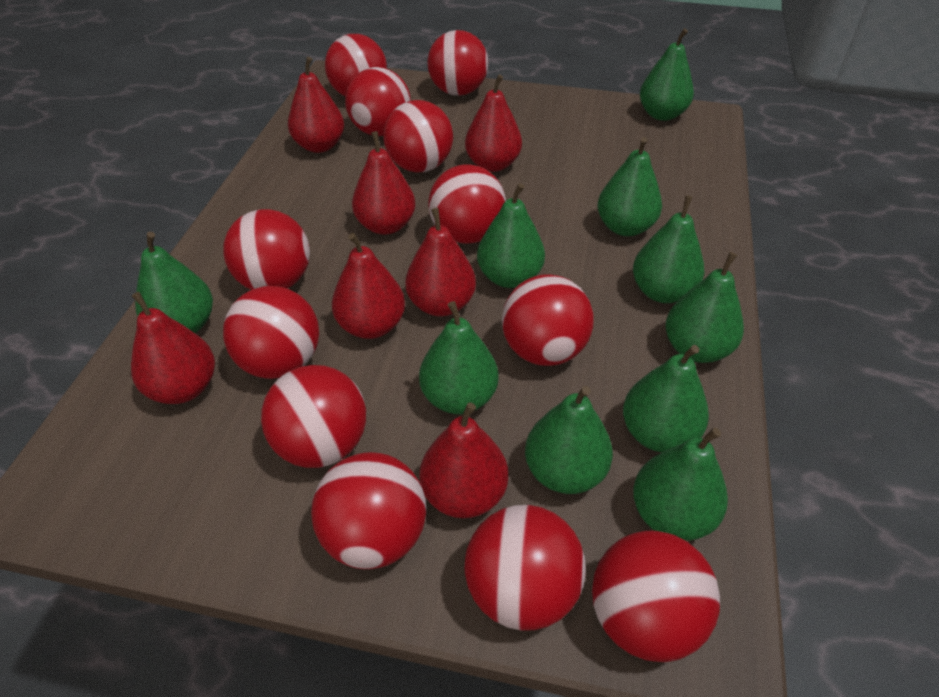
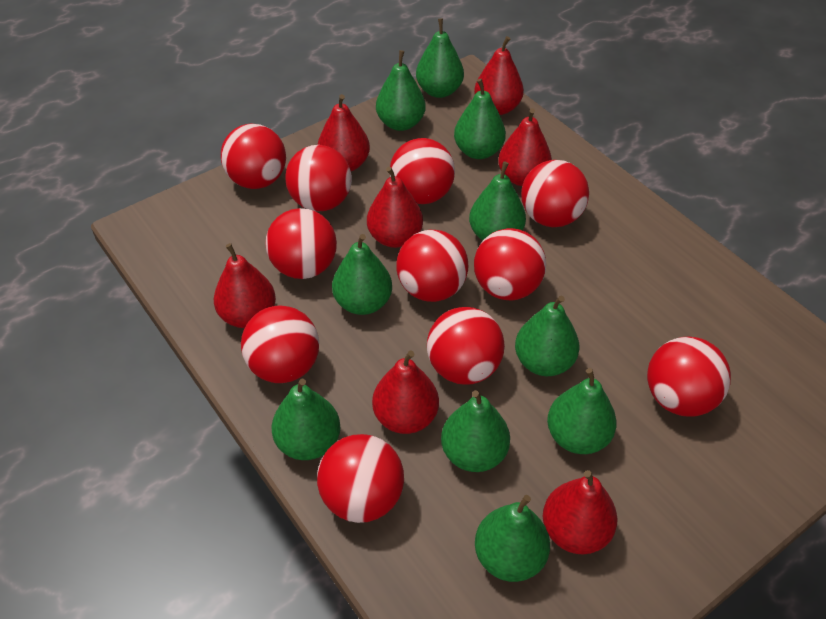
red ball: [223,209,310,290] [223,286,319,379] [261,365,366,468] [311,452,426,569] [325,34,387,96] [345,67,411,136] [383,100,453,173] [427,30,488,96] [428,164,506,244] [465,505,586,631] [502,274,593,366] [592,531,720,662] = 12 -> [221,124,286,189] [241,306,319,383] [266,208,337,279] [285,145,352,211] [317,434,404,523] [390,138,455,204] [396,230,468,302] [427,307,505,385] [474,228,546,300] [521,160,589,227] [647,337,731,416] = 11

